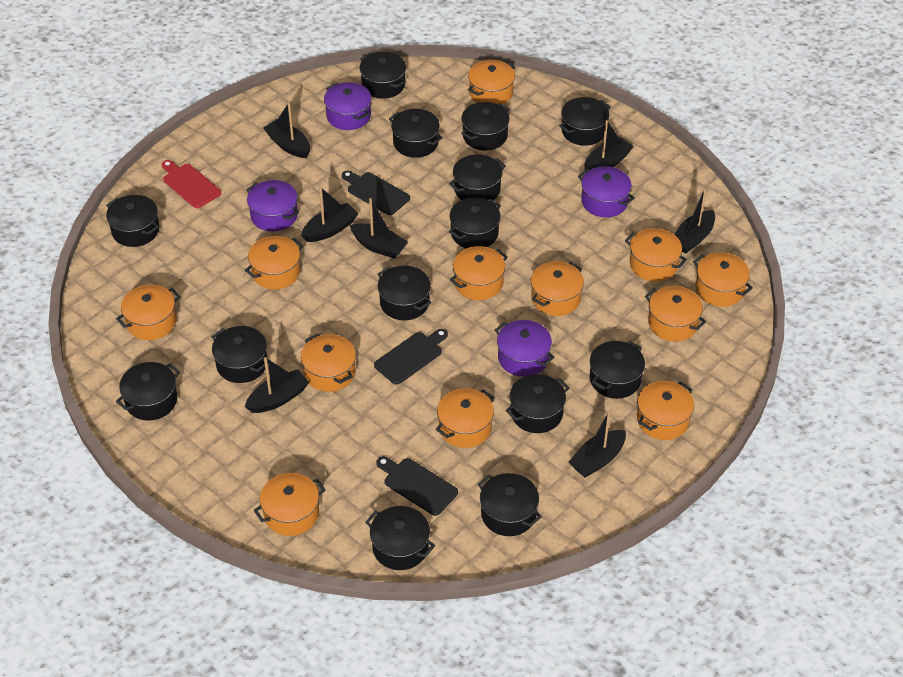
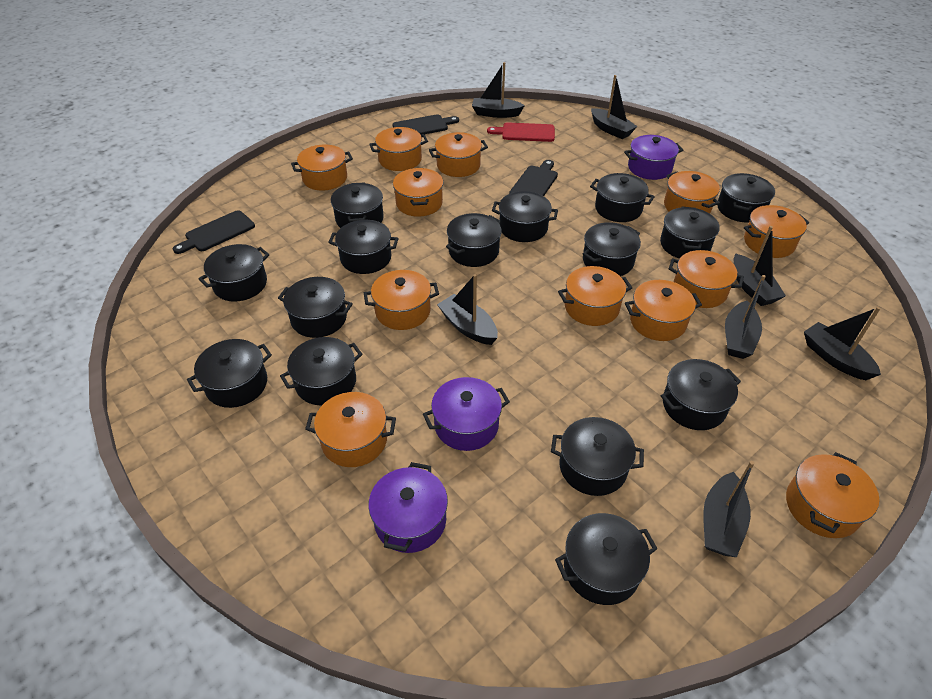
black pot: [106,195,159,247] [116,362,180,421] [212,326,268,383] [360,52,406,99] [365,506,435,570] [378,266,431,320] [389,109,443,158] [449,154,506,200] [449,198,501,248] [461,102,510,150] [478,473,542,536] [506,374,569,433] [559,97,611,146] [589,341,645,399] = 14 -> [187,339,272,408] [198,244,269,302] [278,277,353,338] [280,337,363,405] [328,220,399,274] [331,182,384,228] [446,213,502,267] [492,191,558,242] [551,417,644,496] [555,513,658,605] [583,222,641,276] [590,173,655,222] [660,207,720,259] [661,359,741,430] [718,173,775,223] = 15
purple pot: [246,180,299,232] [324,82,371,130] [495,320,554,377] [578,166,635,217] = 4 -> [368,462,448,553] [423,377,510,451] [624,135,683,180] = 3

